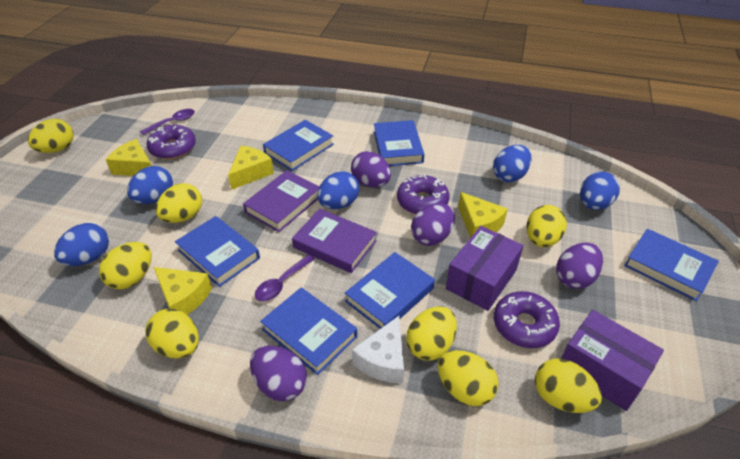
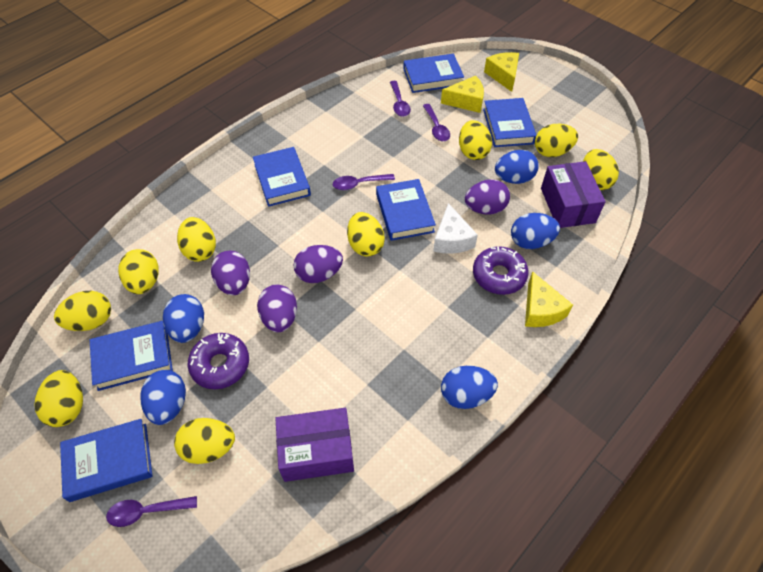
purple book: [243,170,319,232] [292,209,377,273] = 2 -> none = 0
purple donut: [146,125,196,159] [397,174,449,214] [494,291,560,348] = 3 -> [188,333,249,389] [473,246,529,295] = 2
purple spoon: [140,109,195,135] [255,254,315,301] = 2 -> [106,496,197,527] [333,174,395,190] [390,81,411,117] [423,104,450,141] = 4
yellow cheese: [105,139,152,176] [154,267,212,315] [228,146,274,190] [458,192,508,238] = 4 -> [441,76,484,113] [484,52,519,92] [525,271,573,327] = 3
yellow egg: [28,119,74,153] [99,242,152,289] [145,309,199,358] [155,183,202,223] [406,306,457,361] [438,350,499,406] [526,205,567,247] [535,358,602,413] = 8 -> [34,370,83,427] [54,291,111,331] [118,249,158,294] [174,418,235,464] [177,217,216,262] [347,212,385,257] [459,120,492,160] [535,124,578,157] [583,149,619,190] = 9

